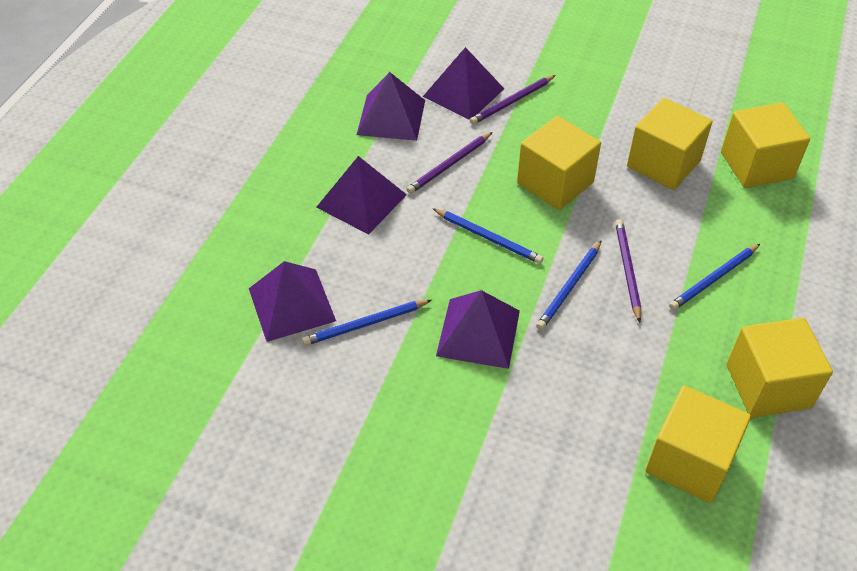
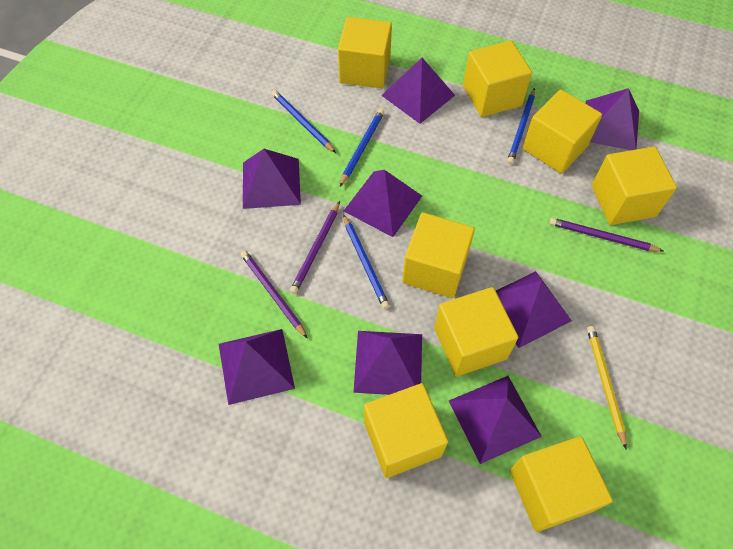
purple pyramid: [249,261,336,342] [316,156,407,235] [357,72,425,141] [423,47,504,120] [436,290,520,369] = 5 -> [219,329,295,405] [243,149,301,209] [344,170,422,237] [353,331,422,395] [381,58,455,124] [449,376,542,464] [496,271,572,348] [585,88,639,150] = 8
yellow cube: [517,116,601,210] [627,98,713,190] [645,385,751,503] [721,102,810,188] [726,318,833,418] = 5 -> [338,17,392,88] [364,383,448,478] [402,213,475,298] [434,287,518,377] [463,40,532,117] [510,436,613,532] [523,89,602,174] [592,147,677,225] = 8
yellow pencil: none = 0 -> [587,326,627,449] = 1

